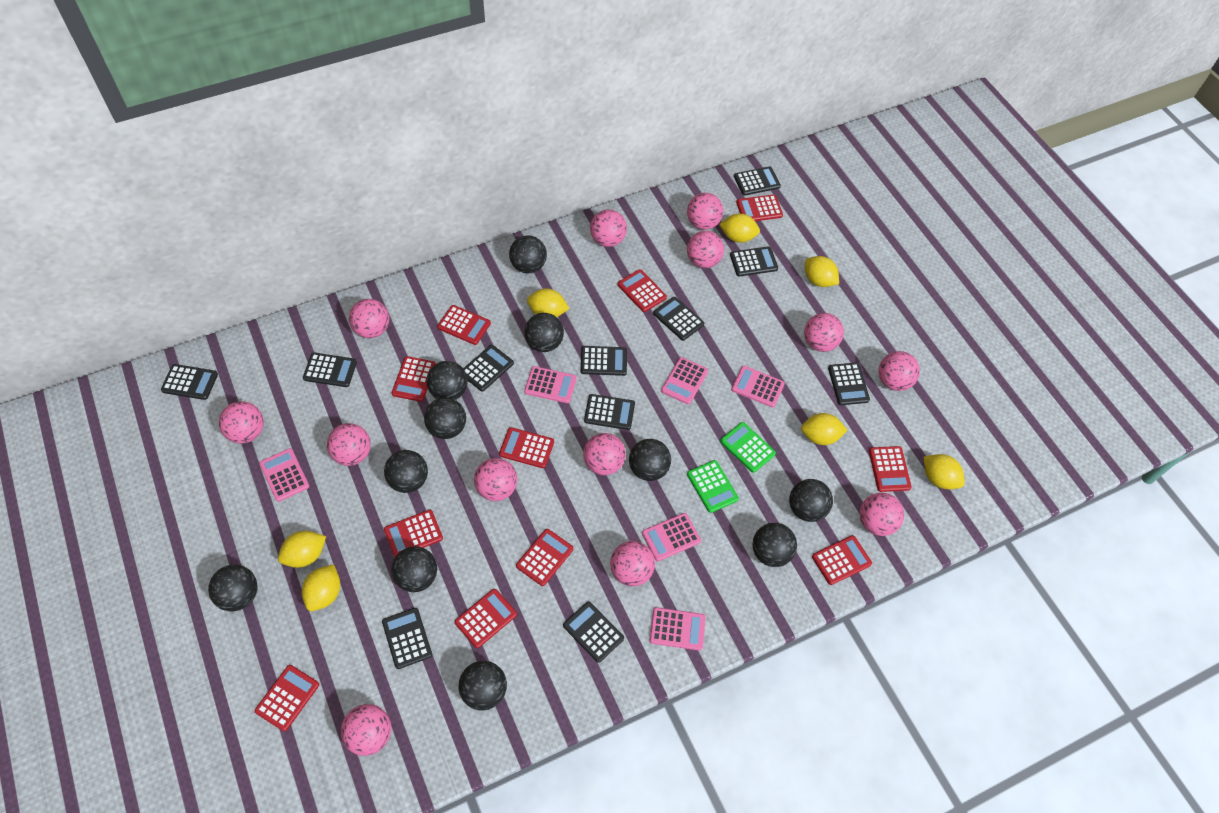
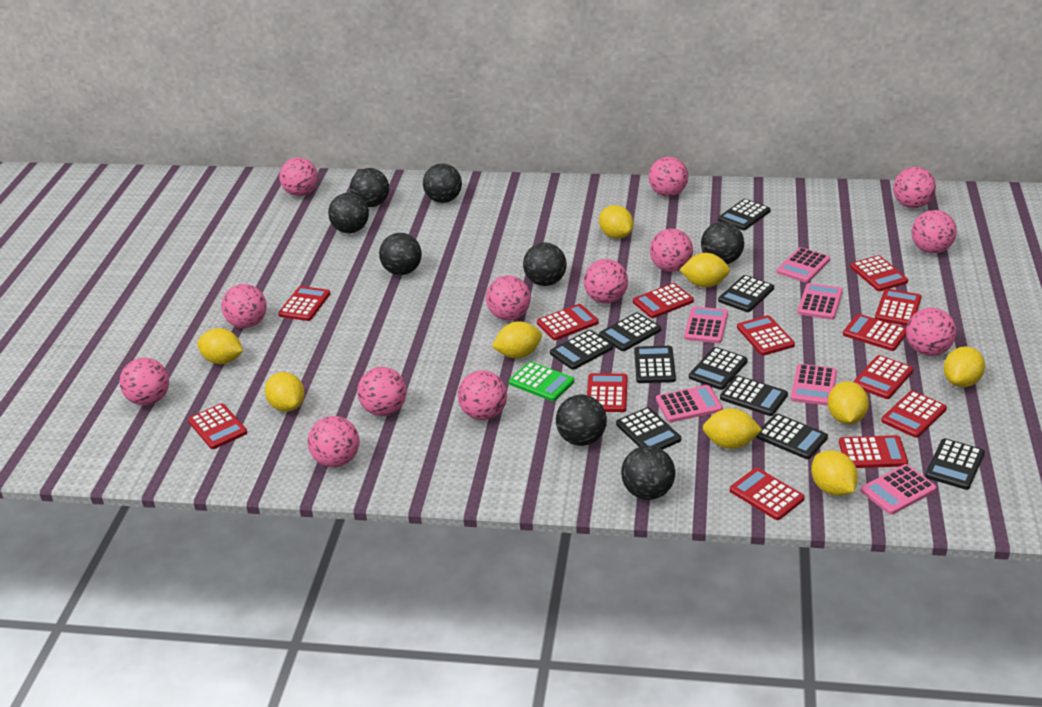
black ball: [208,565,258,611] [384,450,428,493] [391,546,437,592] [424,397,466,439] [426,361,468,400] [458,661,507,710] [509,235,547,273] [524,313,564,352] [629,439,671,481] [752,523,797,567] [789,479,833,522] = 11 -> [328,193,369,233] [350,168,389,207] [379,233,422,275] [423,163,462,203] [523,242,567,286] [556,394,607,446] [621,446,675,500] [701,222,744,264] = 8
black calculator: [161,364,218,400] [303,353,357,387] [382,608,432,669] [463,345,514,391] [563,602,624,663] [581,346,627,376] [584,394,635,430] [653,297,704,341] [730,246,778,277] [734,166,781,196] [828,362,870,405] = 11 -> [550,330,613,370] [599,312,661,351] [616,407,681,450] [634,346,676,383] [689,347,747,390] [718,199,771,230] [718,275,774,312] [720,375,788,416] [756,414,828,459] [925,438,985,490] = 10
green calculator: [687,460,739,513] [720,422,776,473] = 2 -> [509,362,574,401] = 1
red calculator: [255,665,319,731] [384,510,443,557] [392,356,436,402] [437,305,491,345] [455,589,517,648] [499,427,554,468] [516,529,573,586] [618,269,667,312] [736,194,783,221] [812,535,872,585] [869,446,912,492] = 11 -> [188,403,247,449] [278,286,330,321] [537,304,598,340] [587,373,627,412] [633,283,694,318] [730,468,805,520] [737,315,795,356] [839,435,908,468] [843,314,906,351] [850,255,908,291] [853,355,913,399] [875,289,921,326] [881,391,947,438] = 13
yellow lemon: [278,531,326,568] [302,564,340,611] [527,288,569,317] [719,213,760,243] [801,413,848,445] [805,256,839,287] [924,454,965,489] = 7 -> [197,328,243,364] [265,372,305,412] [492,321,542,358] [599,205,633,239] [680,253,730,287] [702,408,762,449] [811,450,858,496] [828,381,869,424] [944,346,985,387] = 9

